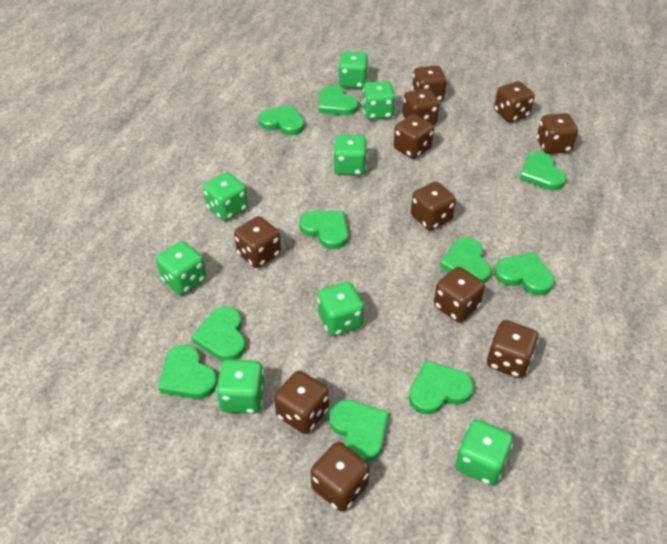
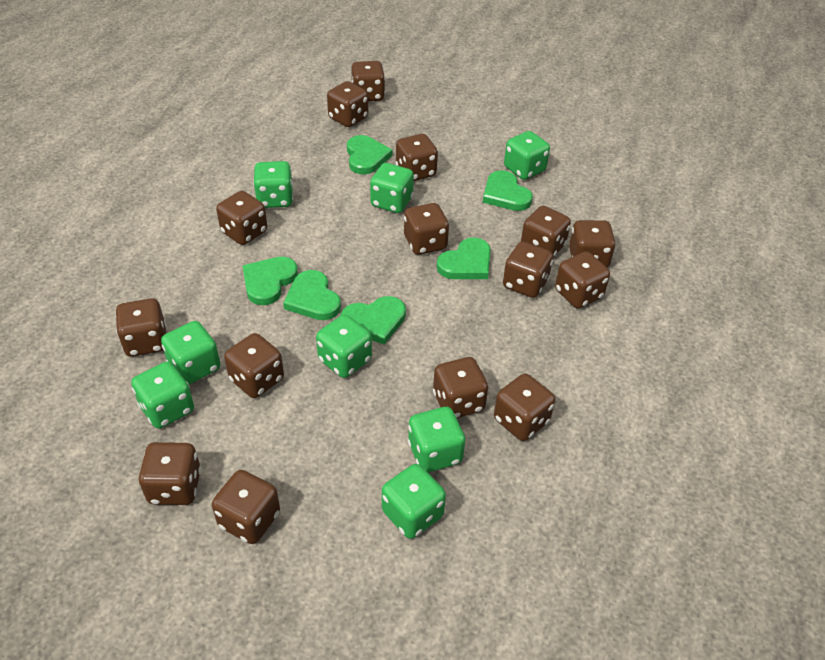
brown dice: [234,216,281,268] [274,370,329,434] [311,442,370,512] [394,114,434,159] [403,88,440,125] [411,182,456,230] [412,65,447,102] [434,267,485,322] [487,320,539,378] [494,81,535,122] [537,113,578,154] = 11 -> [115,298,166,357] [139,442,201,505] [212,470,280,544] [216,191,267,245] [224,333,284,398] [327,81,368,127] [351,61,385,101] [396,134,438,181] [404,203,449,255] [433,357,488,418] [494,374,555,441] [503,241,553,298] [521,206,571,257] [555,251,610,308] [569,220,616,268] = 15
green heart: [159,345,218,399] [191,307,246,361] [258,105,305,135] [299,211,348,249] [319,85,358,116] [329,400,389,463] [409,361,474,415] [440,238,491,284] [494,252,554,295] [520,152,567,191] = 10 -> [243,257,298,305] [283,270,341,320] [341,296,406,344] [347,135,392,174] [437,237,491,279] [483,170,533,211] = 6

